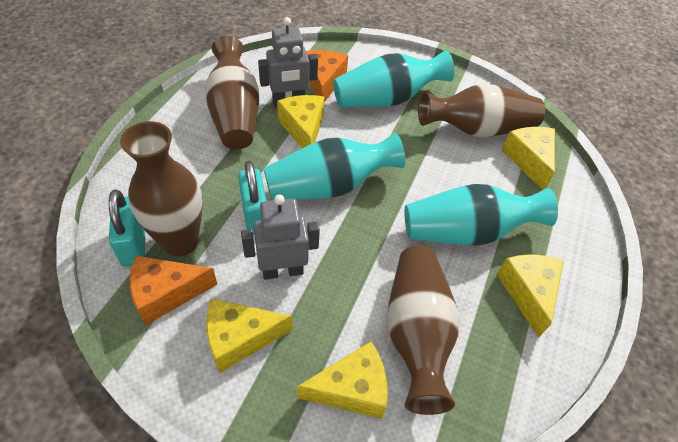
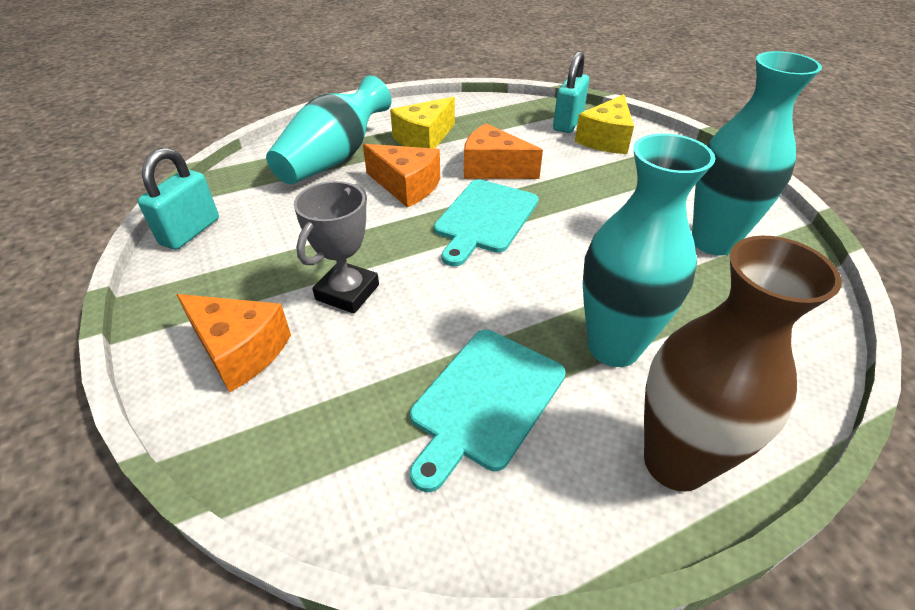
brown vase: [120,121,203,256] [205,36,259,150] [387,246,459,415] [418,84,545,137] = 4 -> [644,236,842,492] = 1
grey robot: [241,195,320,280] [258,17,318,108] = 2 -> none = 0
grey trophy: none = 0 -> [294,181,379,314] = 1
orange cheese: [130,256,217,325] [306,50,348,102] = 2 -> [176,294,291,393] [363,144,440,208] [464,123,543,179] = 3
turquoise cutting board: none = 0 -> [410,330,566,492] [434,179,539,266] = 2
yellow cheese: [206,299,292,373] [277,95,324,148] [297,341,388,419] [497,254,564,338] [502,127,555,190] = 5 -> [390,97,455,149] [575,94,634,154] = 2

